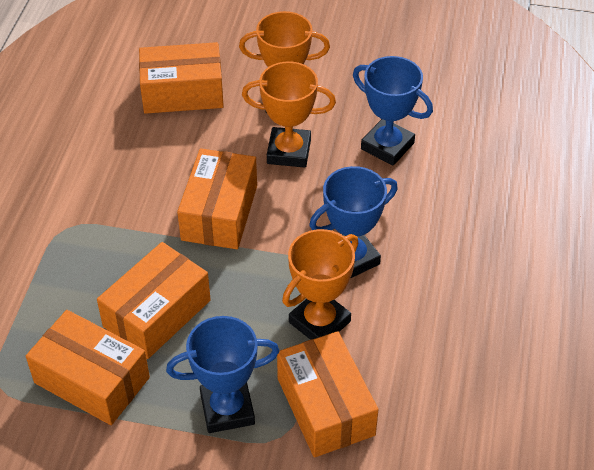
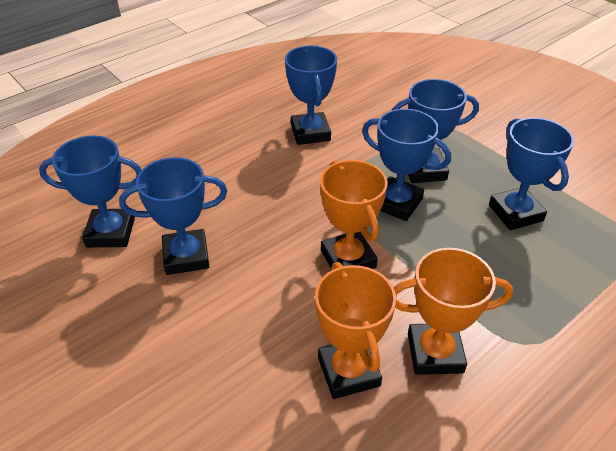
blue trophy: [166,316,279,433] [309,166,398,278] [353,56,433,166] = 3 -> [39,135,141,247] [119,157,227,275] [285,46,337,145] [362,109,451,221] [391,79,479,183] [489,118,574,230] = 6
orange box: [26,310,150,425] [97,242,211,359] [139,42,224,114] [177,148,257,249] [277,331,378,457] = 5 -> none = 0

